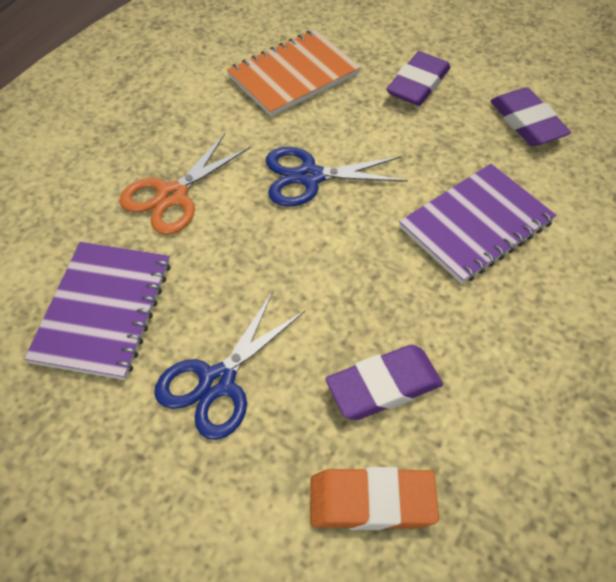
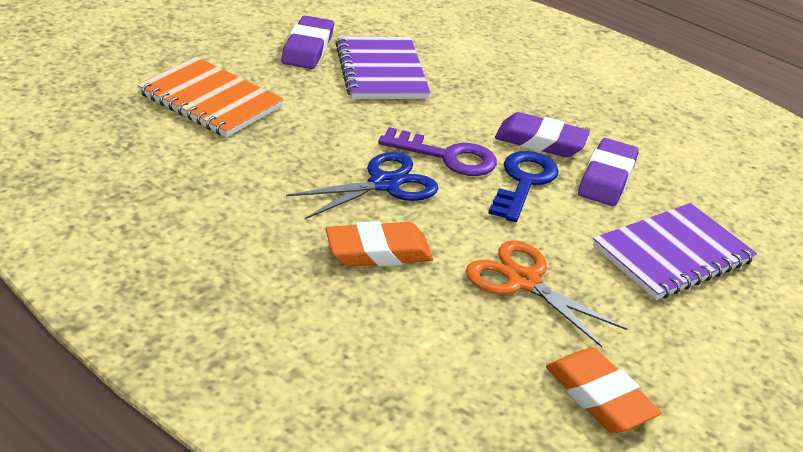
blue key: none = 0 -> [488,151,559,222] = 1
blue scissors: [154,292,305,440] [266,147,408,207] = 2 -> [286,152,438,219] = 1
orange eraser: [310,467,439,530] = 1 -> [325,221,433,267] [546,347,662,433] = 2
purple key: none = 0 -> [378,127,497,176] = 1

